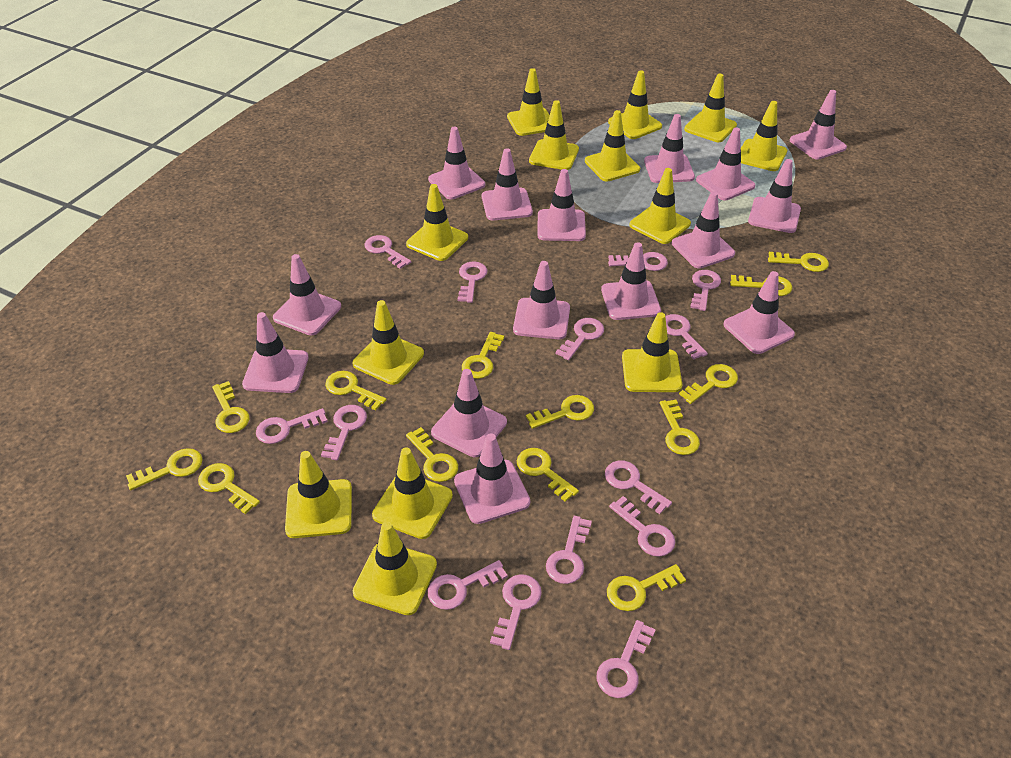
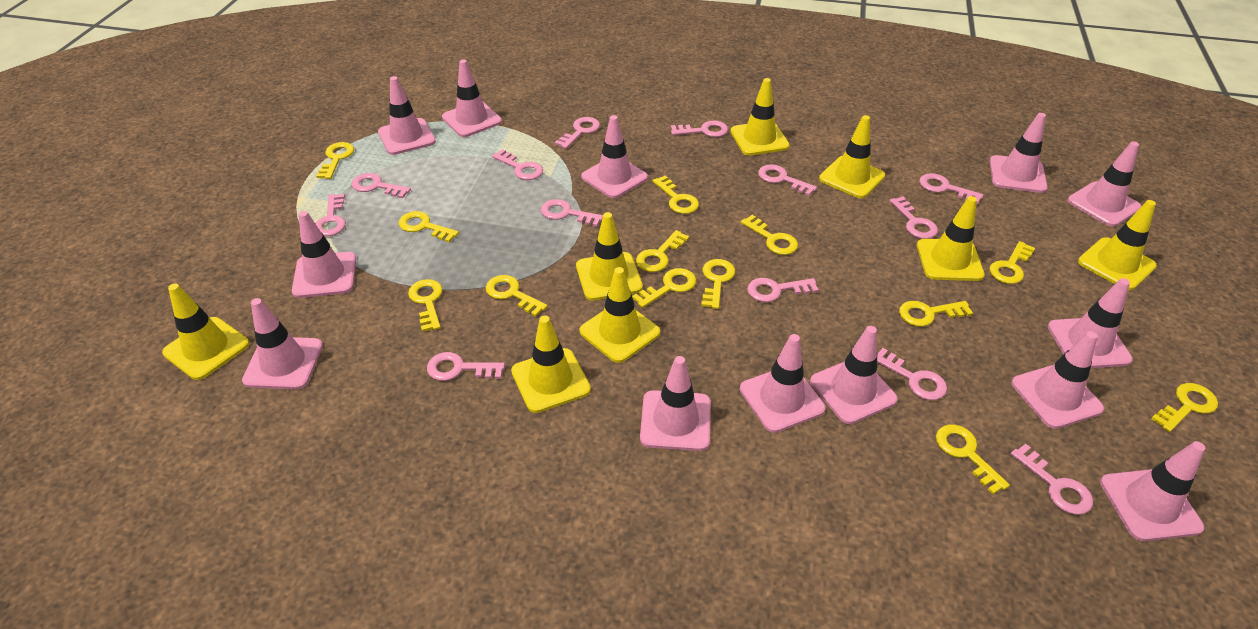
pink key: [256,408,328,444] [321,405,367,460] [365,235,411,269] [428,560,508,610] [458,261,488,303] [490,574,542,650] [546,516,592,584] [556,318,604,360] [597,620,656,698] [605,460,672,514] [608,252,668,271] [609,496,675,557] [665,314,708,359] [690,270,721,311] = 14 -> [315,194,346,236] [352,173,411,198] [427,352,505,381] [492,149,543,180] [541,199,603,227] [555,117,600,149] [671,120,728,137] [747,278,819,302] [758,164,817,196] [877,348,947,400] [889,197,938,239] [919,173,983,204] [1011,444,1093,515] = 13
pink traffic cone: [242,312,309,393] [273,254,341,335] [428,127,485,199] [431,369,507,457] [454,433,530,524] [482,148,533,220] [513,261,570,339] [538,169,586,241] [601,242,661,320] [644,114,695,183] [672,191,735,269] [696,127,755,200] [723,271,795,354] [748,159,801,233] [790,90,847,159] = 15 -> [242,298,323,389] [292,211,356,298] [378,76,436,155] [442,59,502,137] [581,115,648,198] [640,356,711,451] [740,334,826,433] [810,326,898,424] [990,113,1048,193] [1011,331,1104,429] [1048,278,1133,368] [1068,141,1141,227] [1100,441,1205,541] = 13
yellow traffic cone: [285,451,352,538] [353,300,424,385] [353,522,437,615] [372,447,453,539] [406,184,468,261] [507,68,550,136] [529,100,579,170] [585,110,640,181] [608,70,662,139] [622,312,682,392] [629,168,691,244] [684,74,737,142] [741,101,787,171] = 13 -> [162,283,249,380] [511,315,591,413] [576,212,643,301] [579,267,660,363] [730,78,790,156] [819,115,885,198] [917,196,985,281] [1078,200,1157,290] = 8

